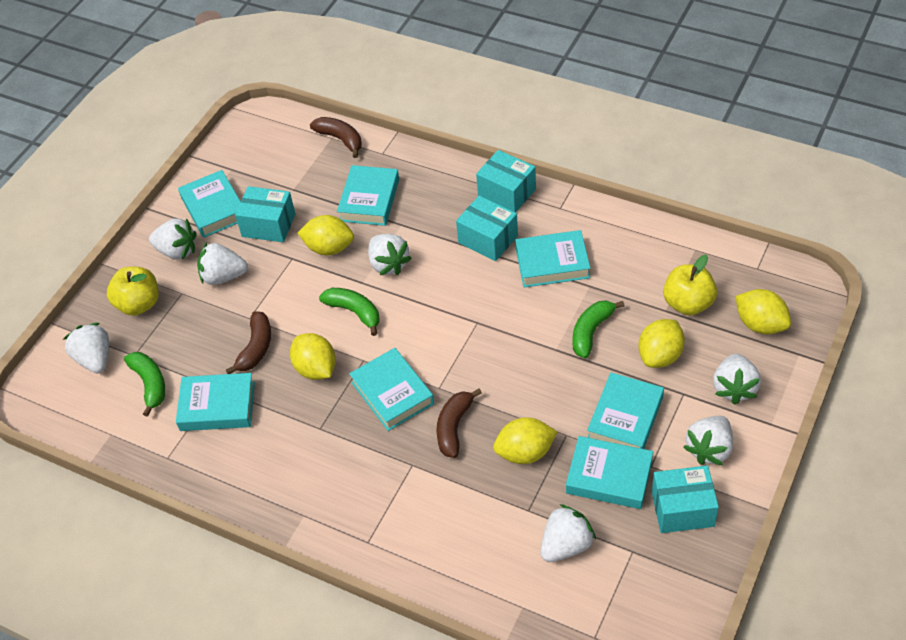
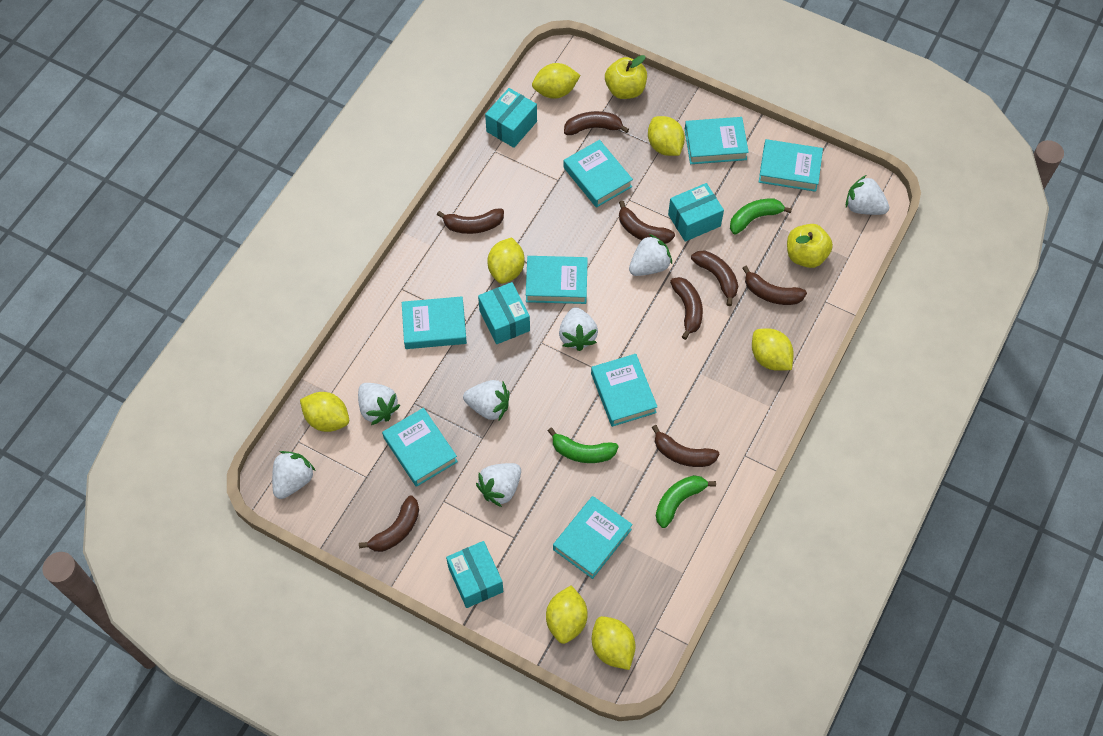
brown banana: [226,311,271,374] [310,117,362,158] [436,388,482,458] = 3 -> [359,495,419,552] [437,209,504,234] [564,111,629,135] [619,201,675,244] [652,425,720,467] [670,277,703,340] [691,251,738,306] [742,266,807,305] = 8
turquoise book: [176,373,255,431] [178,170,241,238] [337,165,399,226] [349,348,434,431] [515,230,591,288] [566,436,653,509] [587,372,664,449] = 7 -> [382,408,458,487] [402,296,467,349] [526,256,588,304] [553,496,633,579] [564,140,633,208] [591,354,658,427] [685,117,749,164] [759,139,823,192] = 8
yellow lemon: [290,333,336,380] [297,215,354,255] [493,417,557,464] [638,319,685,368] [735,289,791,335] = 5 -> [300,392,349,432] [487,237,525,284] [532,63,581,99] [546,585,588,644] [592,616,636,670] [648,116,685,156] [752,328,794,371] = 7

